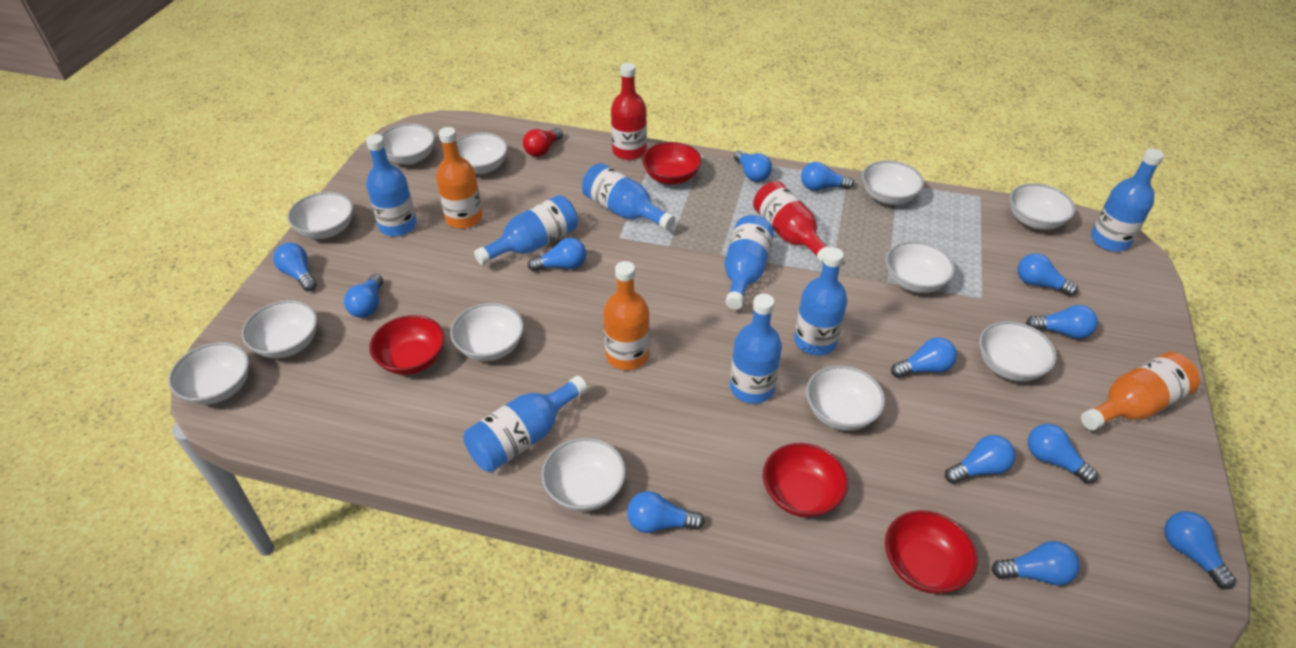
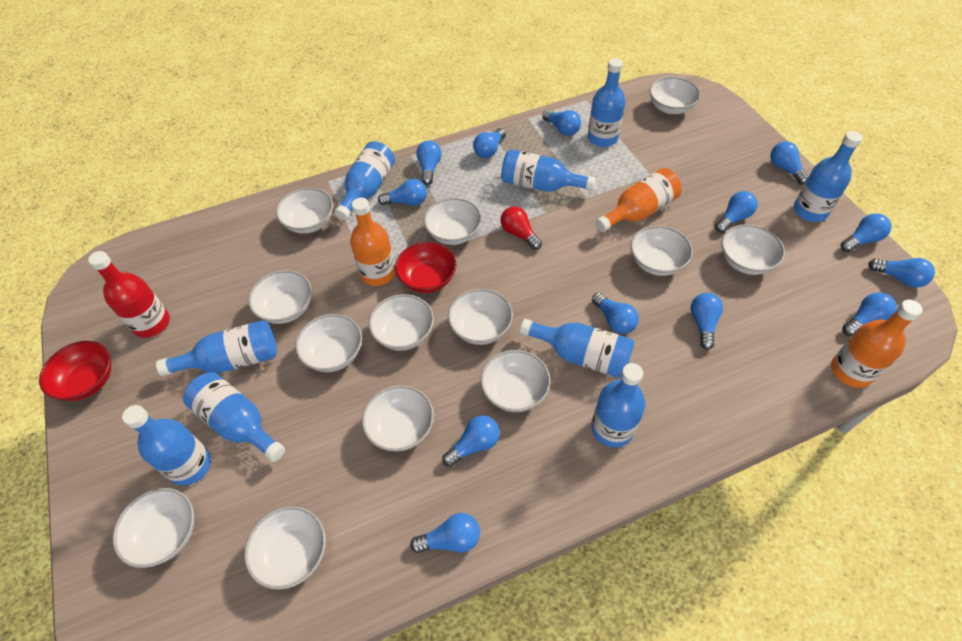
blue bottle: [366,134,417,236] [463,376,588,472] [474,195,578,265] [582,163,675,230] [725,215,774,310] [730,294,782,404] [794,247,847,356] [1091,149,1164,252] = 8 -> [122,405,211,486] [156,320,277,376] [183,372,285,462] [334,141,395,220] [501,149,596,192] [520,319,634,378] [588,58,626,147] [591,363,645,448] [794,131,863,222] = 9
red bottle: [611,63,647,160] [753,181,830,264] = 2 -> [88,251,170,338] = 1
red bowl: [369,315,445,375] [642,142,702,185] [763,443,848,518] [885,510,978,594] = 4 -> [39,341,111,401] [395,242,456,293] = 2
white bowl: [168,342,249,405] [242,300,318,358] [287,192,353,239] [380,123,435,165] [450,303,524,361] [456,132,508,174] [541,438,626,512] [806,365,885,431] [862,161,924,205] [886,241,955,293] [979,321,1057,382] [1009,183,1075,230] = 12 -> [113,488,194,568] [244,506,326,590] [248,270,312,324] [276,188,333,234] [295,314,362,372] [362,385,434,452] [369,294,434,351] [424,198,482,245] [448,289,513,345] [481,350,550,412] [631,226,693,276] [649,77,701,114] [721,224,785,275] = 13

